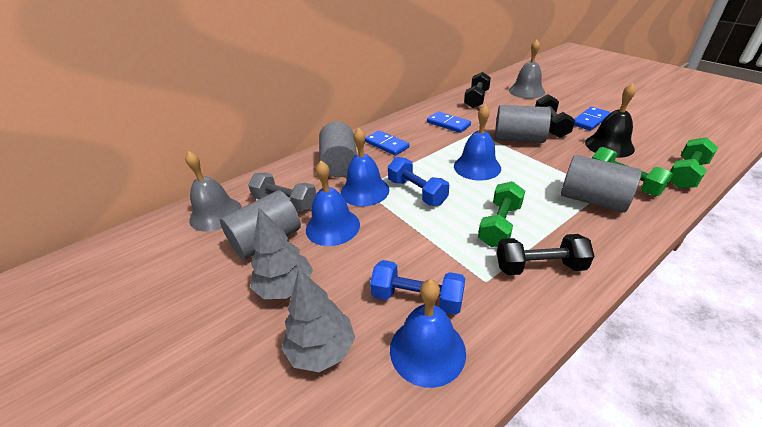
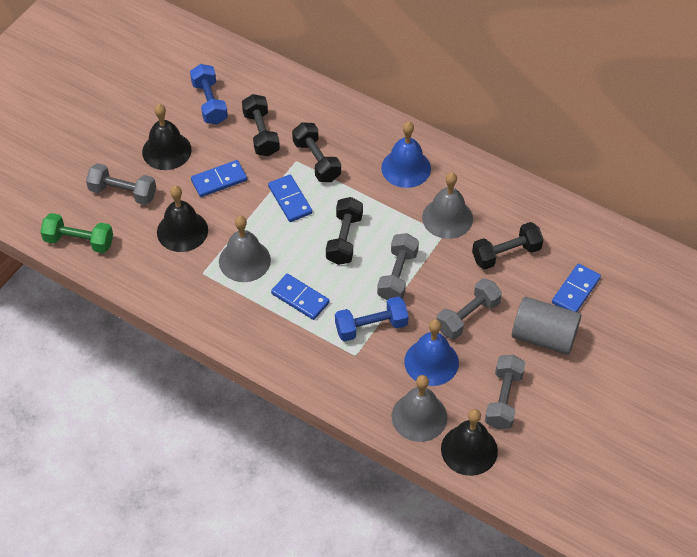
black bell: [585,83,636,158] = 1 -> [142,104,192,170] [157,186,208,252] [441,409,498,476] = 3
black dumbbell: [464,72,491,108] [497,234,594,275] [535,94,575,138] = 3 -> [242,94,280,156] [292,122,341,182] [326,197,363,265] [472,222,544,269] = 4
blue bell: [306,161,360,246] [341,127,389,207] [390,279,466,388] [454,105,501,181] = 4 -> [381,122,431,188] [404,319,459,386] = 2
blue domino: [365,130,409,156] [427,111,471,133] [574,107,611,131] = 3 -> [191,160,247,197] [268,175,313,222] [271,274,330,320] [552,264,601,312] = 4
green dumbbell: [478,181,525,247] [592,147,673,196] [670,137,718,188] = 3 -> [40,213,113,253] = 1
grey bell: [185,151,242,232] [509,39,545,99] = 2 -> [219,216,271,282] [392,375,447,442] [422,172,473,239] = 3
grey cylinder: [220,190,301,260] [319,122,357,177] [495,105,551,143] [561,155,642,212] = 4 -> [512,297,581,355] = 1
grey dumbbell: [248,173,316,211] = 1 -> [86,163,156,205] [377,233,419,301] [437,278,502,339] [485,355,525,429] = 4
grey tree: [250,208,313,299] [281,269,355,372] = 2 -> none = 0

